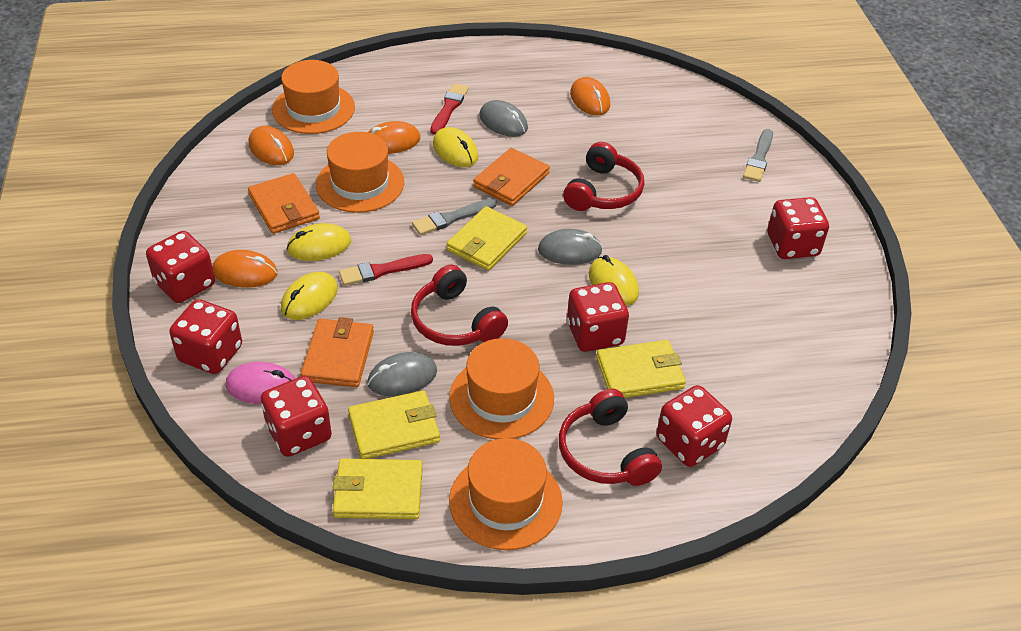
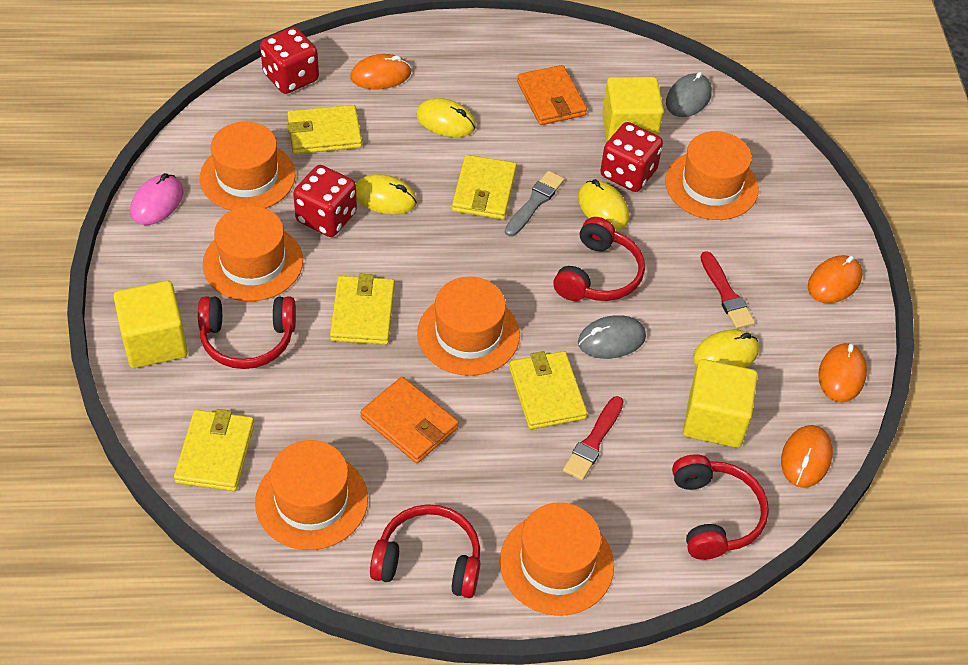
grey brush: [412,198,497,235] [743,129,773,182] = 2 -> [505,171,564,237] = 1
grey mouse: [367,352,437,397] [479,100,528,137] [538,229,603,265] = 3 -> [578,315,646,359] [666,72,712,117] = 2
orange hat: [272,60,355,134] [316,132,404,213] [449,338,554,439] [449,438,563,550] = 4 -> [200,122,295,210] [202,206,303,301] [255,440,368,550] [417,277,520,376] [500,502,614,616] [665,131,759,220] = 6
orange wallet: [248,173,320,234] [301,317,374,387] [473,148,550,206] = 3 -> [360,377,459,463] [517,65,587,125] = 2
red dice: [146,231,215,303] [169,299,242,374] [261,376,332,457] [567,282,629,352] [656,385,732,467] [767,197,829,259] = 6 -> [260,27,319,94] [293,165,357,237] [600,122,663,192] = 3
red headphones: [411,264,508,346] [559,389,662,486] [563,142,644,211] = 3 -> [198,296,296,369] [370,504,480,598] [553,217,645,301] [672,454,769,560] = 4
yellow cube: none = 0 -> [113,281,188,368] [602,77,664,142] [683,359,758,448] = 3
yellow wallet: [332,458,423,519] [348,390,440,459] [447,206,527,271] [596,340,686,398] = 4 -> [174,409,255,491] [287,105,362,154] [330,274,395,345] [452,155,517,220] [509,351,587,429] = 5

